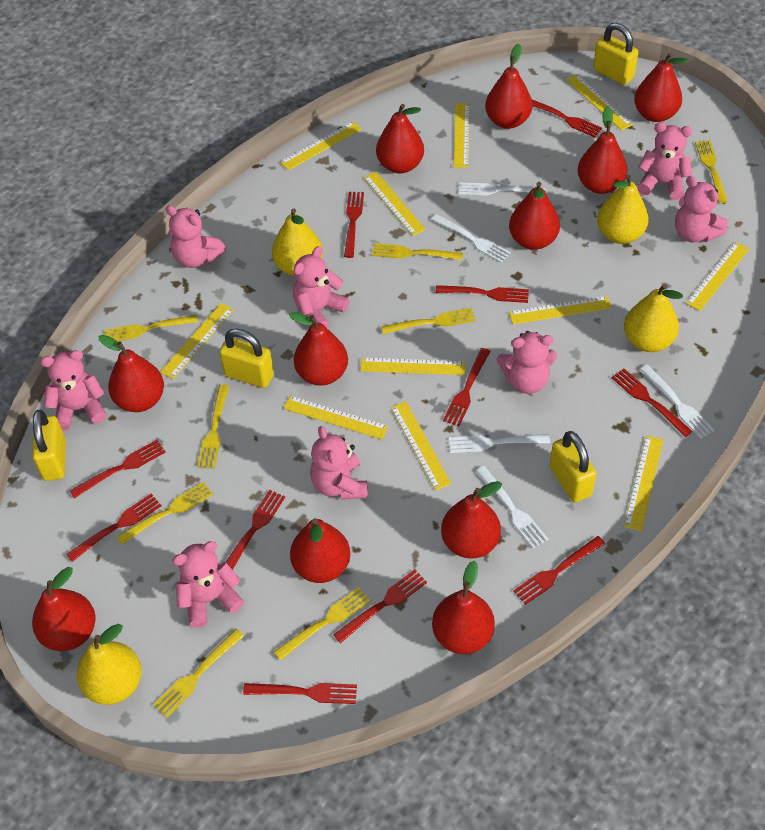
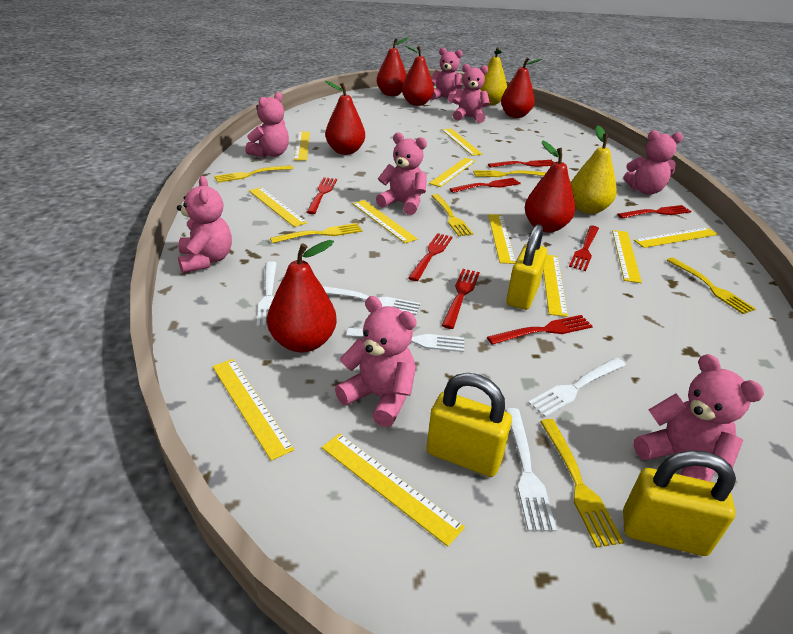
red fork: [66,494,162,562] [70,440,166,498] [226,490,285,570] [243,683,357,704] [334,570,427,643] [344,192,364,258] [436,285,529,303] [443,348,490,426] [513,536,605,605] [532,100,602,137] [611,368,693,437] = 11 -> [307,177,337,214] [408,233,453,281] [442,269,480,329] [450,178,521,193] [487,315,593,345] [488,160,554,168] [569,226,599,271] [617,205,692,218] = 8
red pear: [32,567,95,651] [98,335,164,412] [289,312,348,386] [290,518,350,583] [376,104,424,173] [432,561,495,654] [441,481,502,559] [485,44,533,129] [509,182,560,250] [577,106,627,194] [634,52,688,122] = 11 -> [267,240,337,353] [325,81,365,155] [377,37,409,96] [402,46,434,106] [501,57,542,118] [525,140,575,233] = 6
yellow fork: [104,315,198,341] [117,482,213,545] [153,629,244,718] [197,384,229,469] [274,587,371,660] [372,243,463,260] [381,308,476,334] [695,140,728,203] = 8 -> [214,165,293,182] [270,223,363,243] [432,194,473,236] [473,170,547,177] [540,419,624,548] [667,257,756,314] = 6
yellow padlock: [32,410,66,481] [219,328,274,388] [550,431,597,503] [593,23,638,85] = 4 -> [426,373,512,477] [506,224,547,310] [623,450,736,556] = 3
yellow pear: [77,624,141,705] [272,208,323,276] [597,175,649,244] [624,284,683,352] = 4 -> [480,47,507,105] [571,126,617,214] = 2

